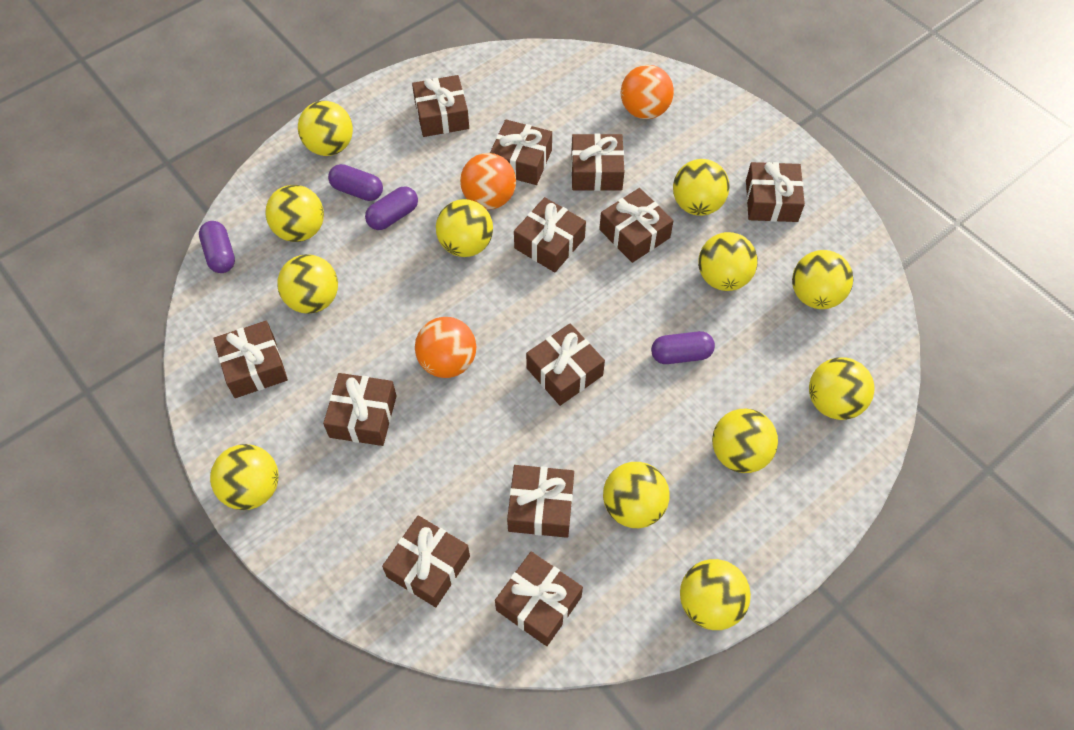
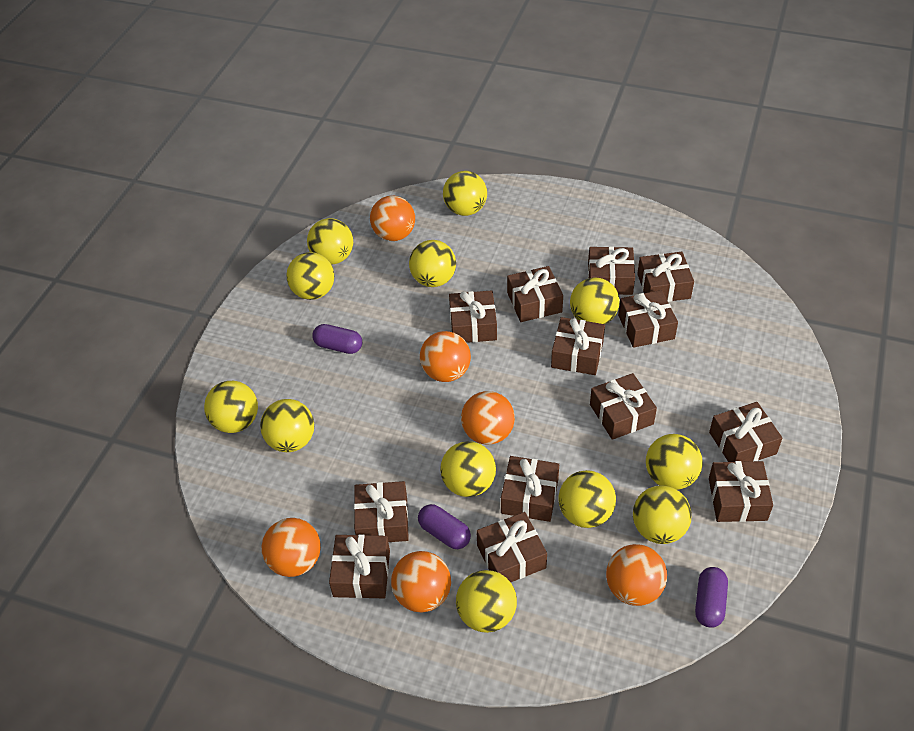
brown gift: [213,321,288,398] [323,373,397,446] [382,515,470,607] [412,75,469,137] [490,120,552,185] [495,552,583,646] [507,465,574,538] [514,197,586,272] [526,323,605,406] [571,133,624,191] [599,188,674,263] [746,162,805,222] = 12 -> [329,534,390,598] [354,481,409,542] [449,290,497,343] [476,512,547,582] [501,456,559,522] [507,266,563,322] [551,317,605,375] [588,246,635,295] [590,373,657,440] [618,290,678,348] [637,252,694,302] [709,402,782,462] [709,461,773,522] = 13
orange ball: [415,317,476,378] [460,153,516,210] [621,65,674,119] = 3 -> [262,518,321,577] [370,196,415,241] [391,551,451,612] [420,331,471,382] [461,391,515,445] [606,544,667,606] = 6
purple capsule: [199,221,235,273] [328,164,383,201] [365,186,418,230] [651,331,715,364] = 4 -> [312,324,362,354] [418,504,471,549] [695,567,728,628] = 3

